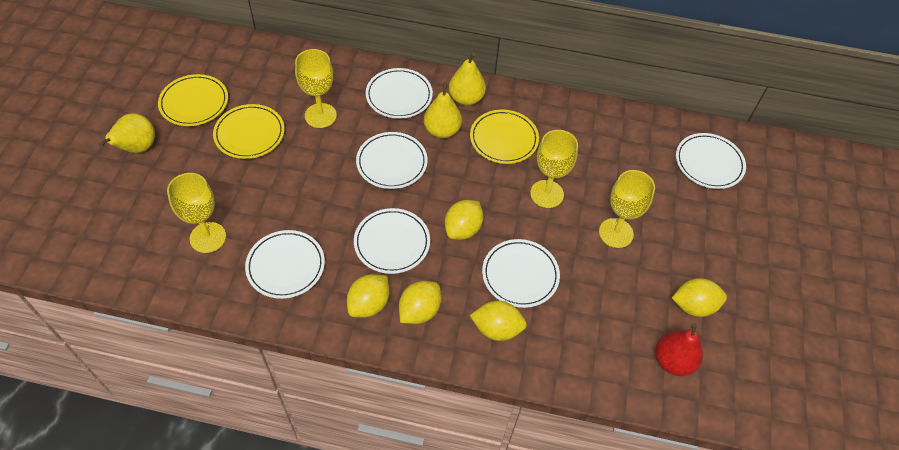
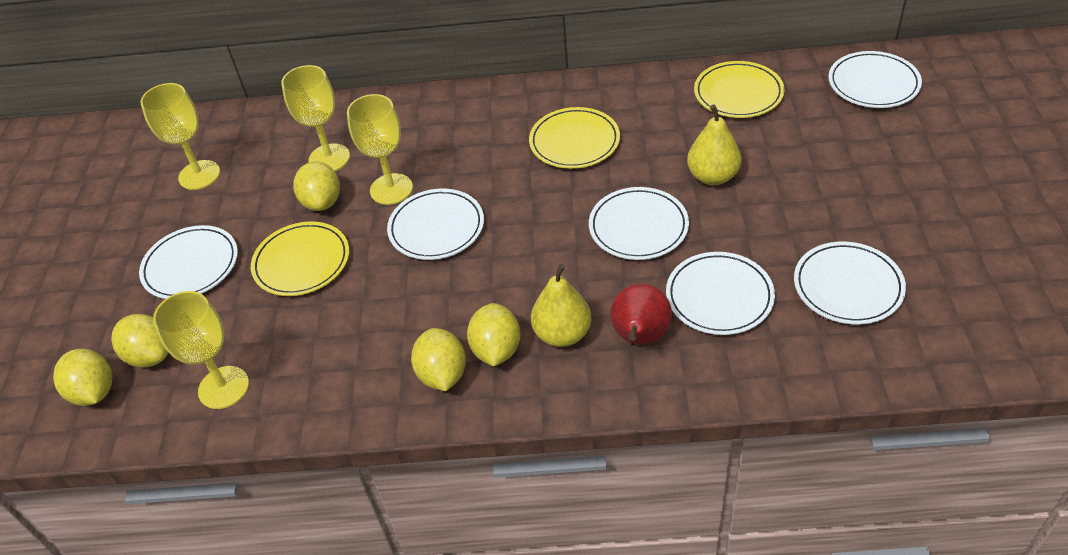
yellow pear: [98,113,155,153] [424,83,462,138] [449,53,486,106] = 3 -> [531,264,592,347] [687,104,742,185] = 2

